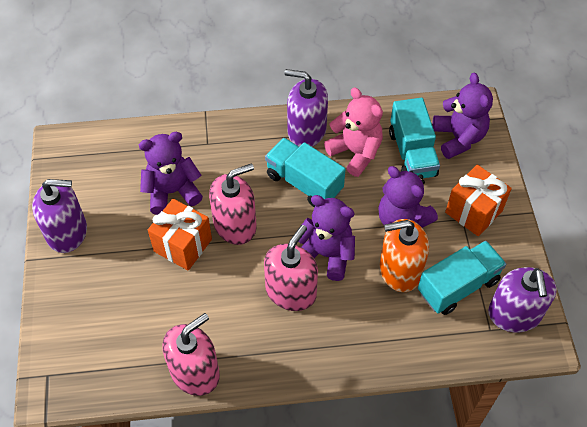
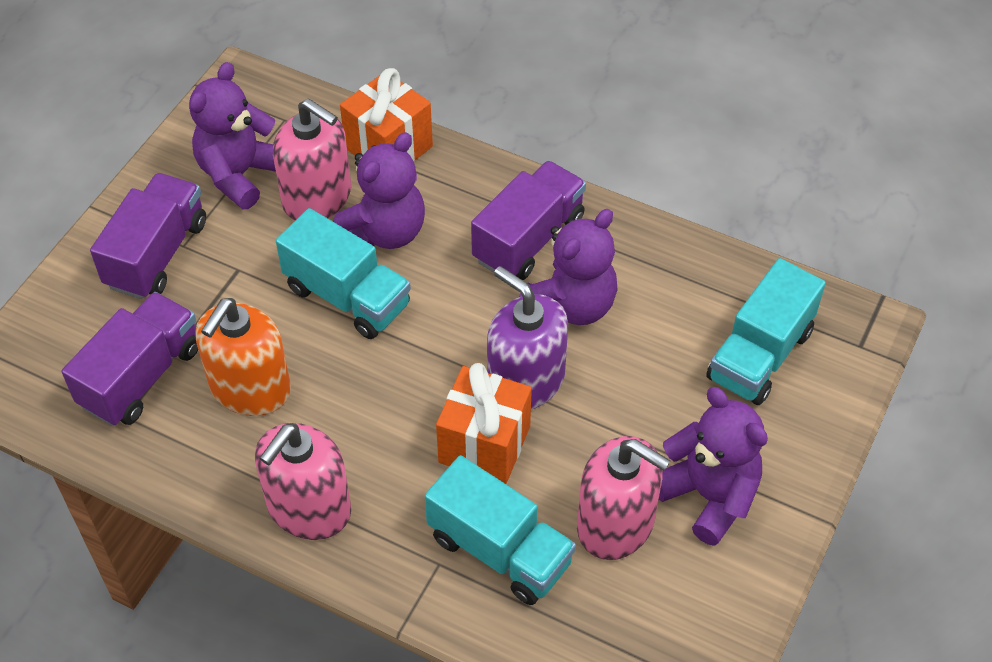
pink teddy bear: [324,87,383,177] = 1 -> none = 0
purple soap dispenser: [32,179,87,253] [284,69,328,147] [488,267,557,332] = 3 -> [487,266,568,410] = 1
purple truck: none = 0 -> [62,292,198,426] [90,173,206,299] [471,161,586,280] = 3

